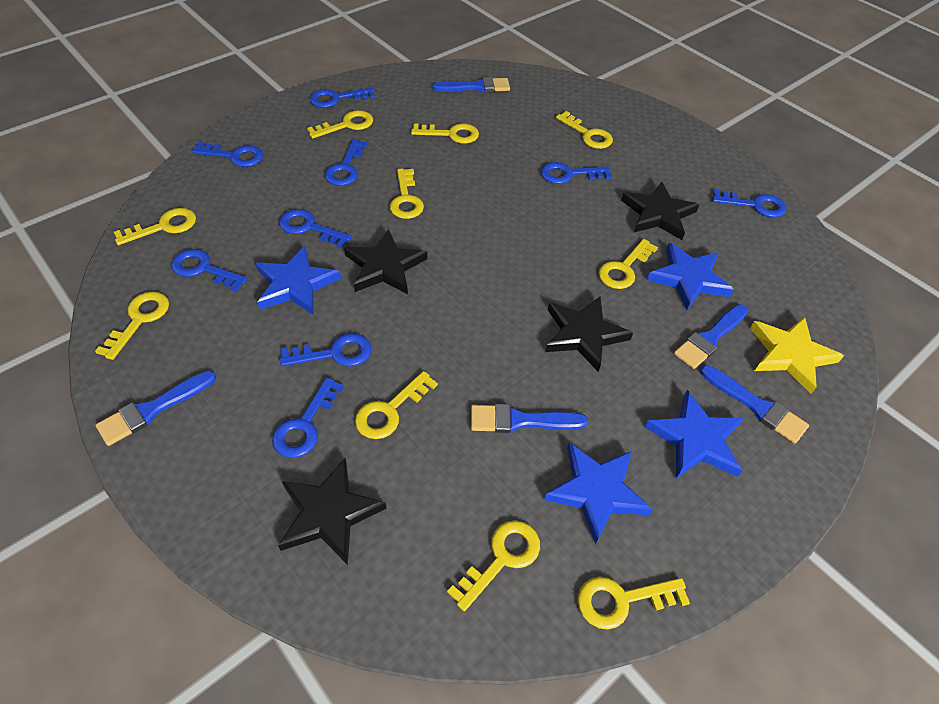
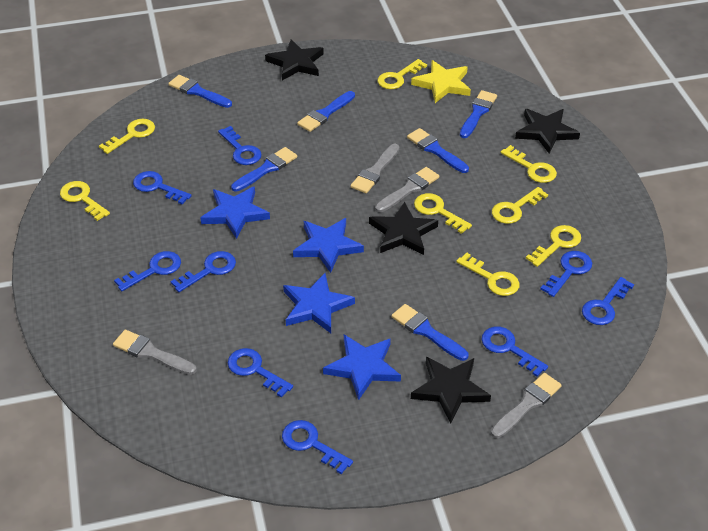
blue brush: [96,371,216,446] [432,77,510,92] [471,404,588,433] [674,304,748,369] [700,365,809,443] = 5 -> [168,75,232,108] [231,147,297,192] [297,91,355,132] [391,304,468,361] [407,128,469,173] [460,90,497,138] = 6
grey brush: none = 0 -> [113,330,197,375] [350,144,400,193] [375,167,439,212] [491,373,562,438] = 4
yellow key: [95,292,169,360] [114,208,196,245] [307,110,373,139] [355,371,438,439] [390,169,424,219] [411,123,479,144] [447,520,540,611] [556,111,613,149] [578,577,690,630] [598,239,658,289] = 10 -> [60,181,110,221] [99,119,155,154] [377,59,427,89] [414,193,472,234] [456,252,520,296] [492,187,548,224] [501,145,557,183] [526,225,581,267] = 8

